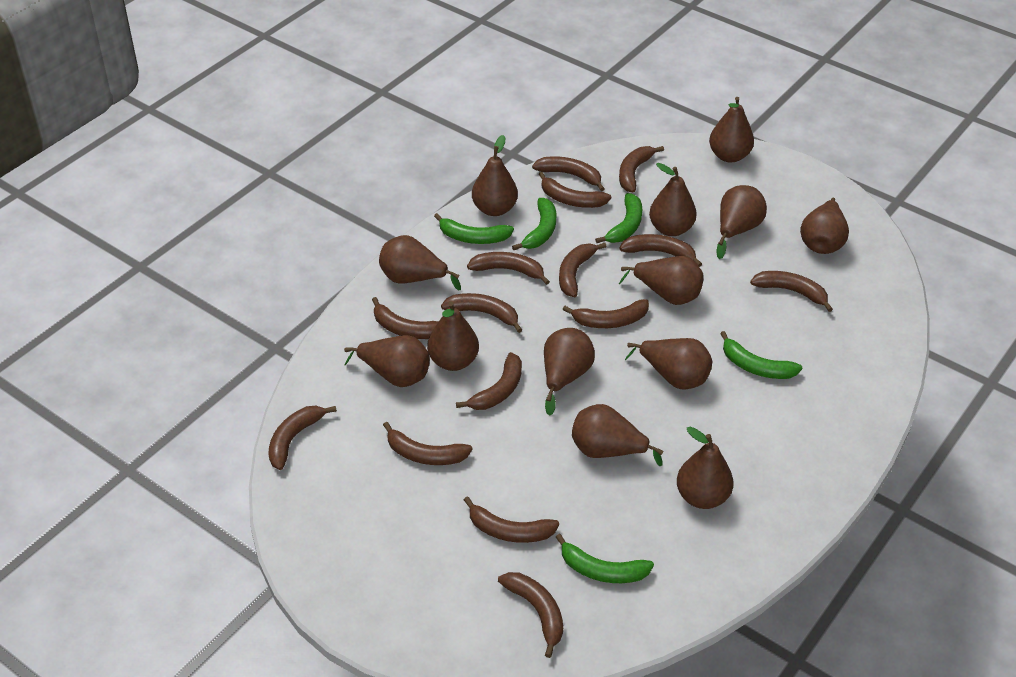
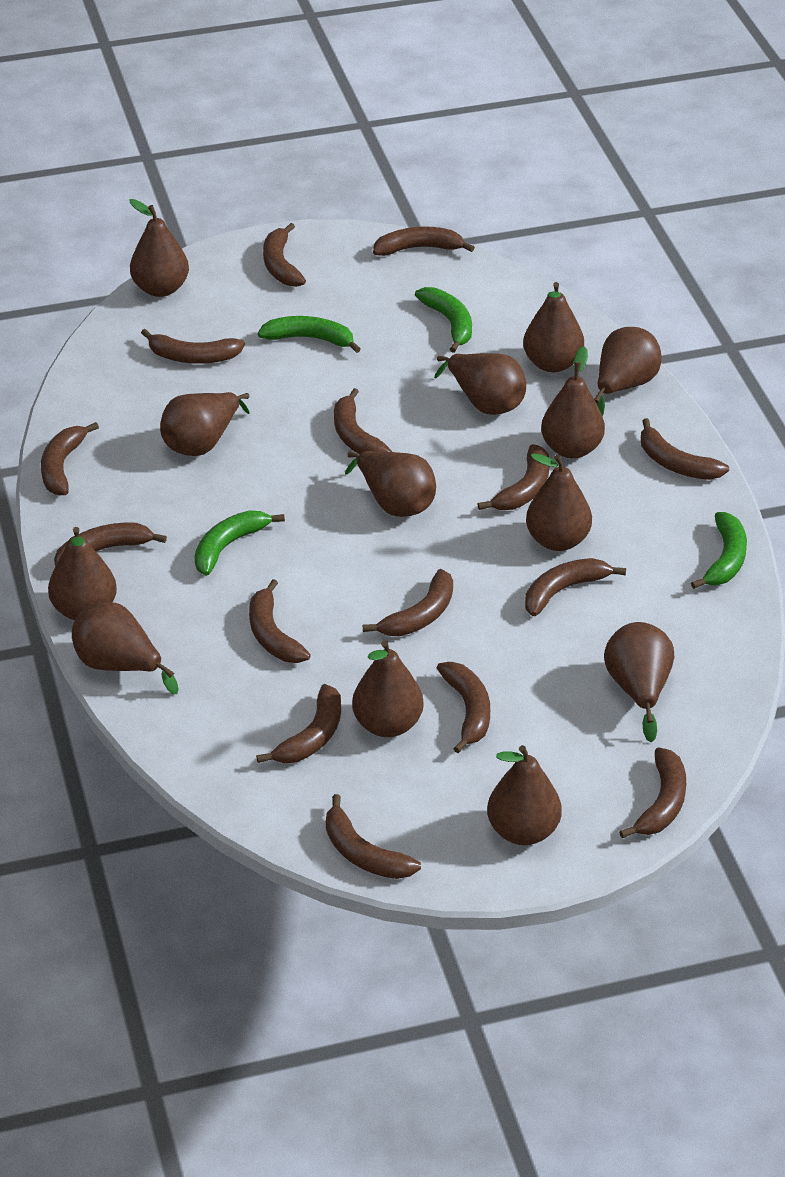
green banana: [434,213,514,244] [512,198,556,250] [556,534,654,583] [595,193,643,243] [720,331,802,379] = 5 -> [194,510,285,576] [258,316,361,353] [415,287,472,353] [691,512,747,589] = 4

